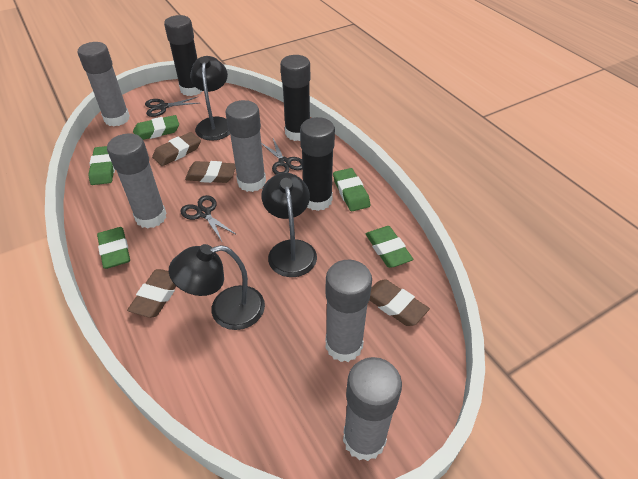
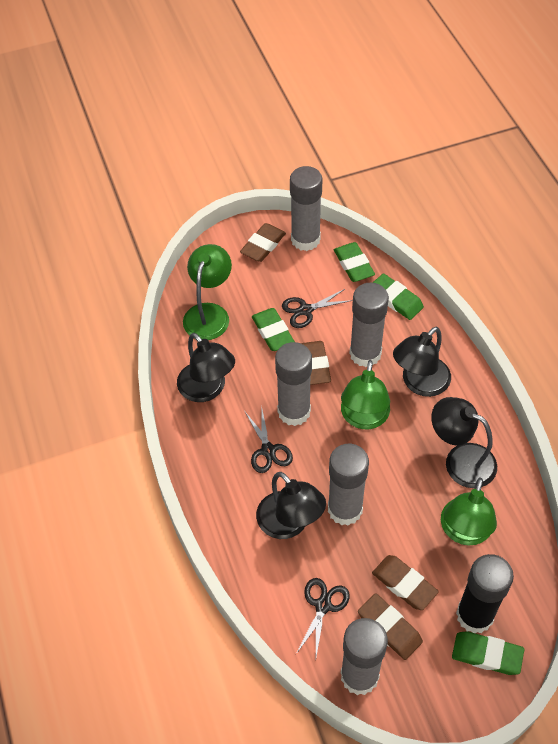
black glue stick: [164,15,203,96] [280,55,310,141] [300,117,335,211] = 3 -> [456,554,514,633] = 1
black lamp: [169,244,265,330] [190,56,230,141] [261,173,317,277] = 3 -> [177,333,235,402] [256,472,326,539] [393,327,451,397] [431,397,497,488] = 4
green eraser: [88,146,115,185] [97,227,130,269] [133,115,179,140] [333,168,370,211] [366,226,413,268] = 5 -> [252,308,295,351] [334,242,375,282] [373,273,424,320] [452,631,524,675] = 4
green lamp: none = 0 -> [183,244,232,340] [341,360,390,429] [441,477,497,545] = 3

